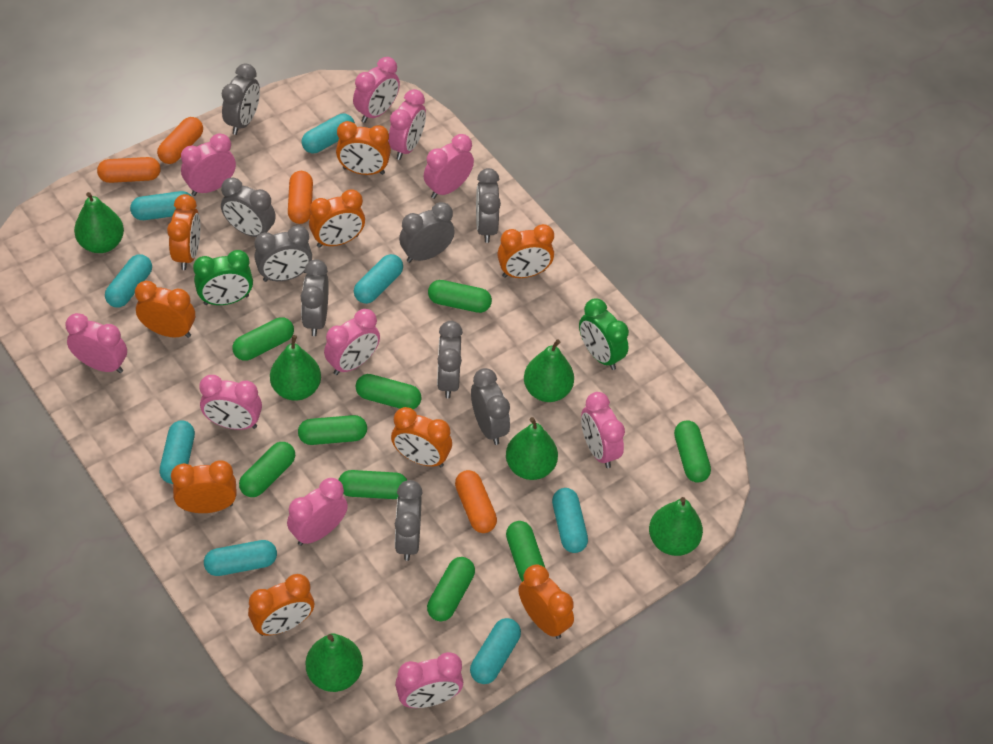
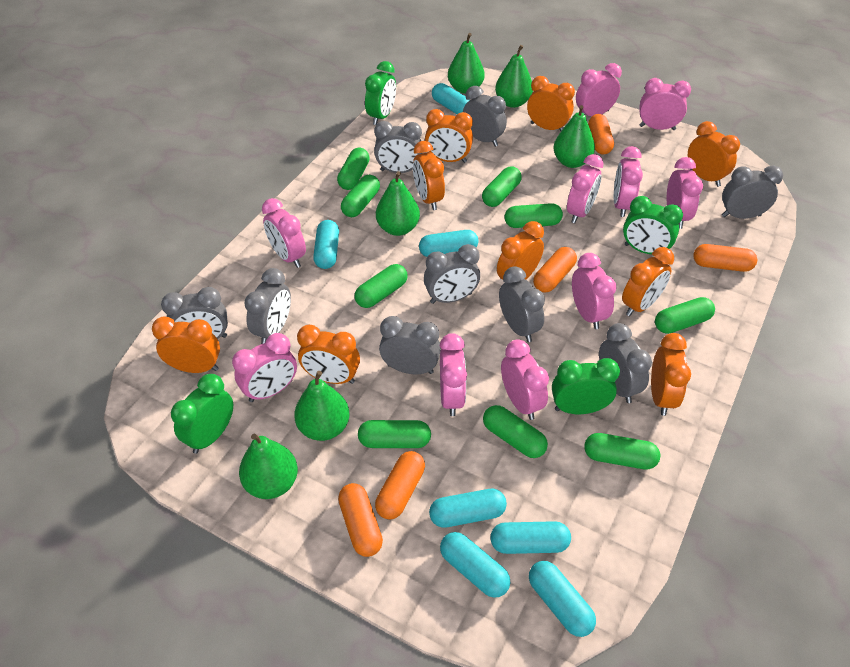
green clock: [193,250,253,305] [579,298,629,370] = 2 -> [171,374,233,454] [365,61,396,125] [552,358,620,414] [623,196,683,254] = 4
orange capsule: [97,157,161,183] [157,117,203,164] [288,171,313,224] [455,470,497,533] = 4 -> [338,483,383,557] [375,451,425,520] [533,247,577,293] [588,114,614,155] [693,244,757,272] = 5
turquoise capsule: [105,254,152,307] [130,191,191,220] [160,420,195,484] [204,540,277,576] [302,114,355,153] [354,254,403,304] [470,618,521,684] [552,488,588,553] = 8 -> [313,220,339,269] [419,230,478,257] [429,489,507,528] [432,83,470,114] [440,532,510,598] [490,521,571,554] [529,561,596,637] = 7

